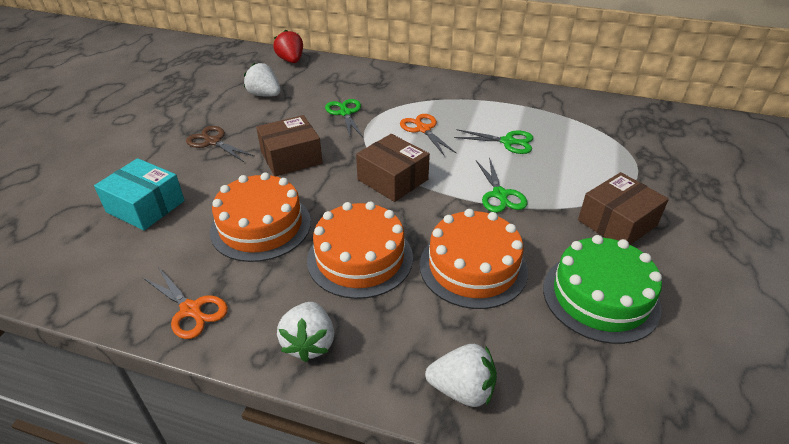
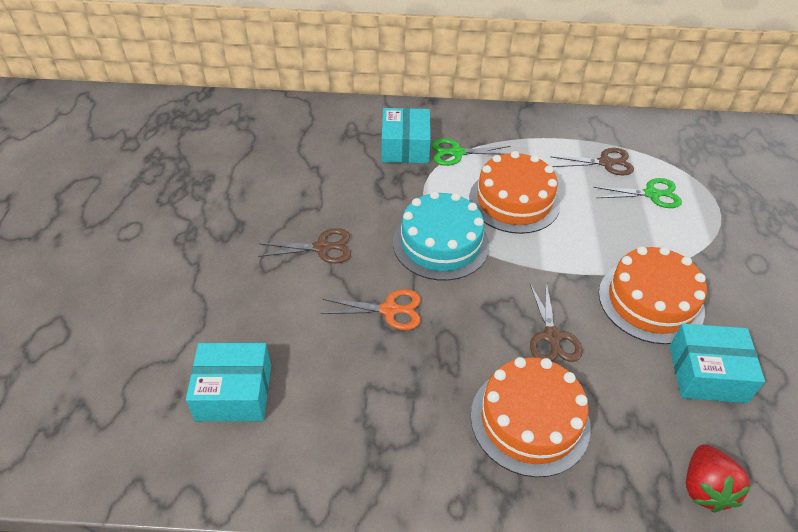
brown box: [256,115,322,176] [356,134,430,202] [578,172,669,245] = 3 -> none = 0
brown scissors: [186,126,255,162] = 1 -> [258,228,351,263] [530,281,583,362] [550,148,634,175] = 3
green cake: [543,235,662,344] = 1 -> none = 0
green scissors: [325,99,363,137] [454,129,533,154] [476,157,527,213] = 3 -> [432,138,510,166] [593,178,682,208] = 2
orange scissors: [142,267,228,339] [400,114,456,156] = 2 -> [321,289,421,330] = 1
turquoise box: [94,158,185,230] = 1 -> [186,343,271,421] [381,108,431,163] [670,323,765,403] = 3
turquoise cake: none = 0 -> [393,191,490,281] = 1
white strawberry: [244,63,281,96] [277,302,334,362] [425,344,497,407] = 3 -> none = 0

